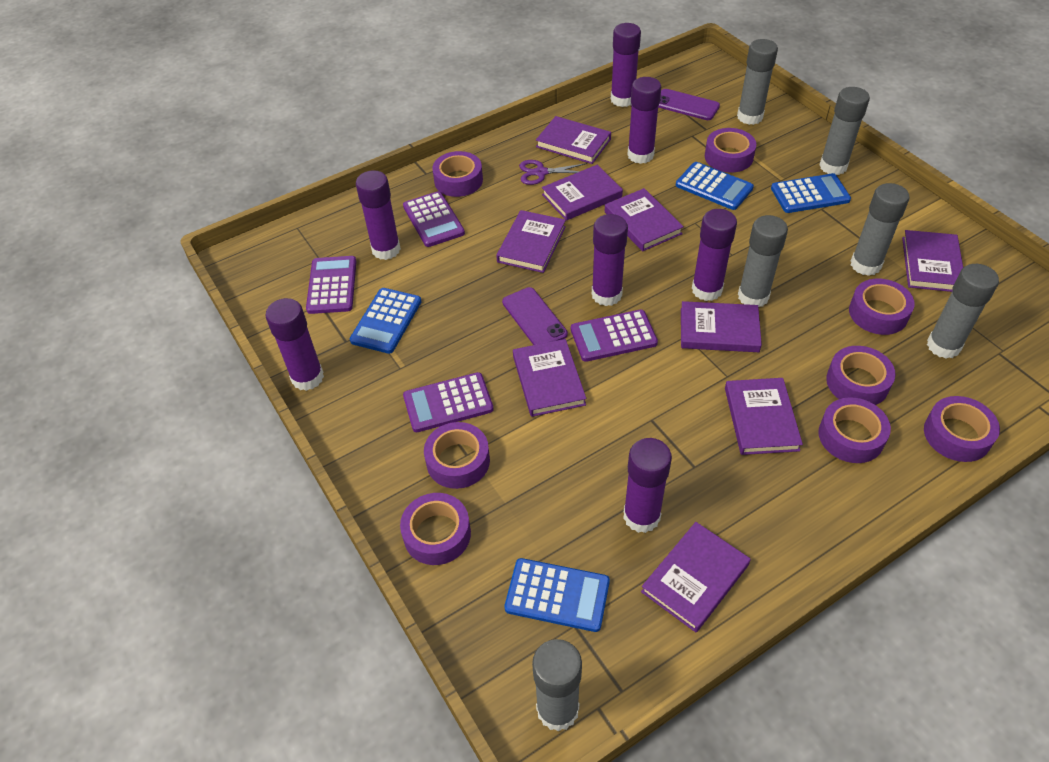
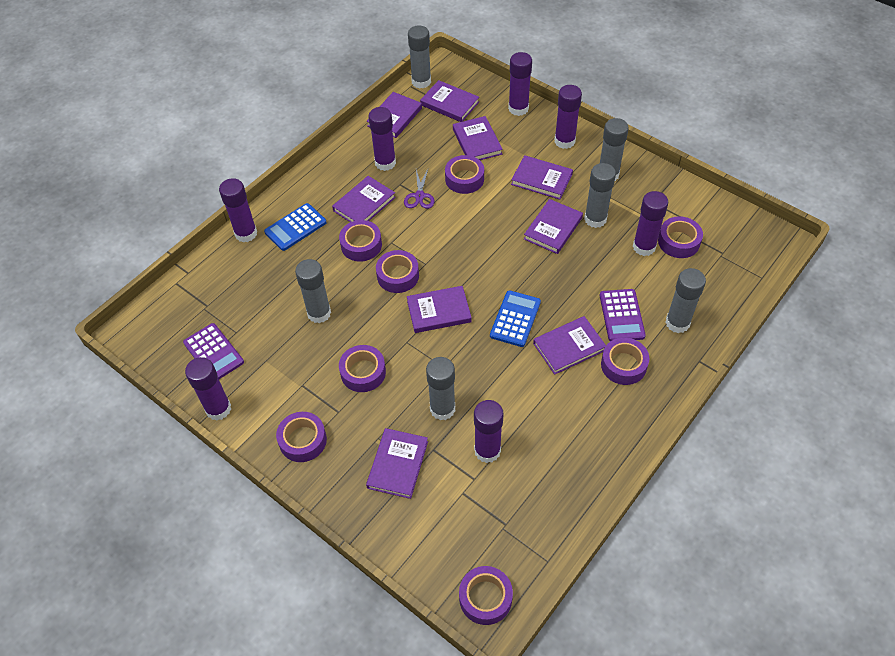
blue calculator: [350,288,422,354] [504,558,610,632] [676,162,754,210] [771,173,851,213] = 4 -> [264,203,327,251] [490,290,541,347] = 2
purple calculator: [306,256,357,314] [403,191,465,247] [403,372,494,432] [571,310,658,362] = 4 -> [183,323,244,379] [600,289,646,341] = 2
purple phone: [502,287,568,345] [658,89,720,120] = 2 -> none = 0

